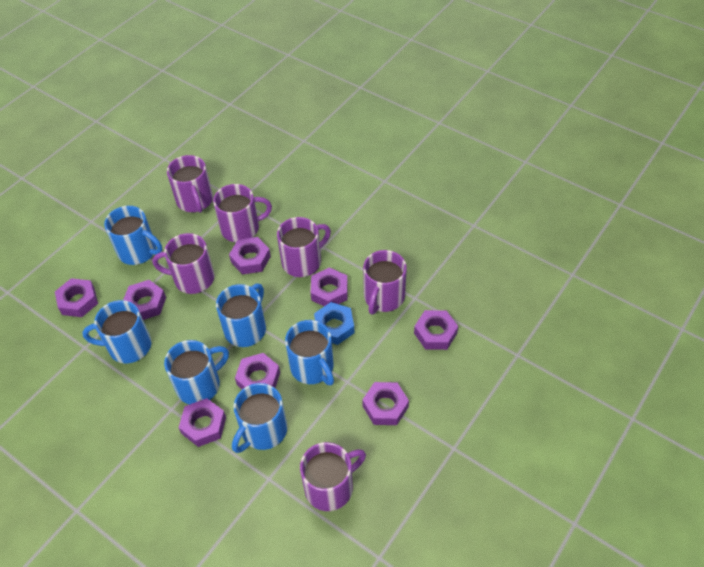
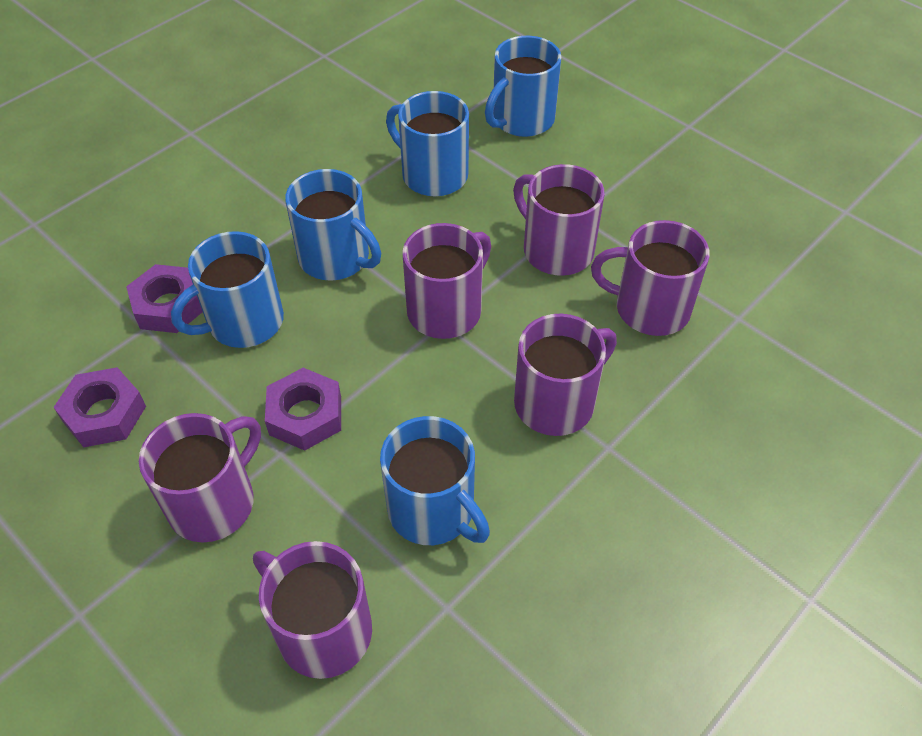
blue mug: [82,300,151,363] [104,206,162,265] [164,340,229,404] [216,283,266,347] [232,383,287,453] [285,320,334,385] = 6 -> [171,231,284,348] [285,169,381,281] [380,416,490,545] [386,91,469,196] [485,36,562,137] = 5
blue nut: [314,302,354,345] = 1 -> none = 0
purple nut: [55,278,98,317] [123,280,166,320] [178,398,226,447] [229,237,271,274] [235,353,280,389] [311,267,348,306] [362,382,409,425] [414,310,458,350] = 8 -> [53,367,146,447] [126,264,203,333] [265,368,341,451] = 3

